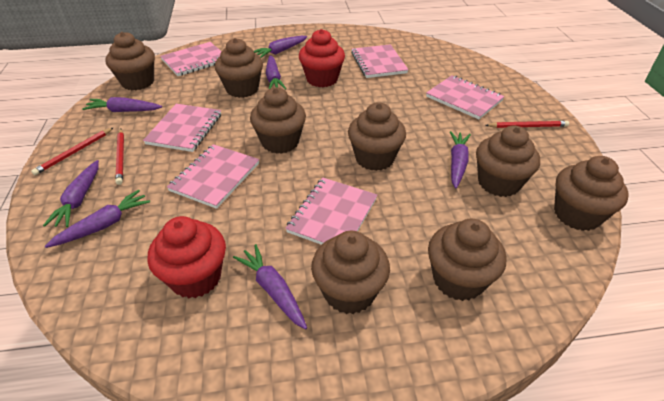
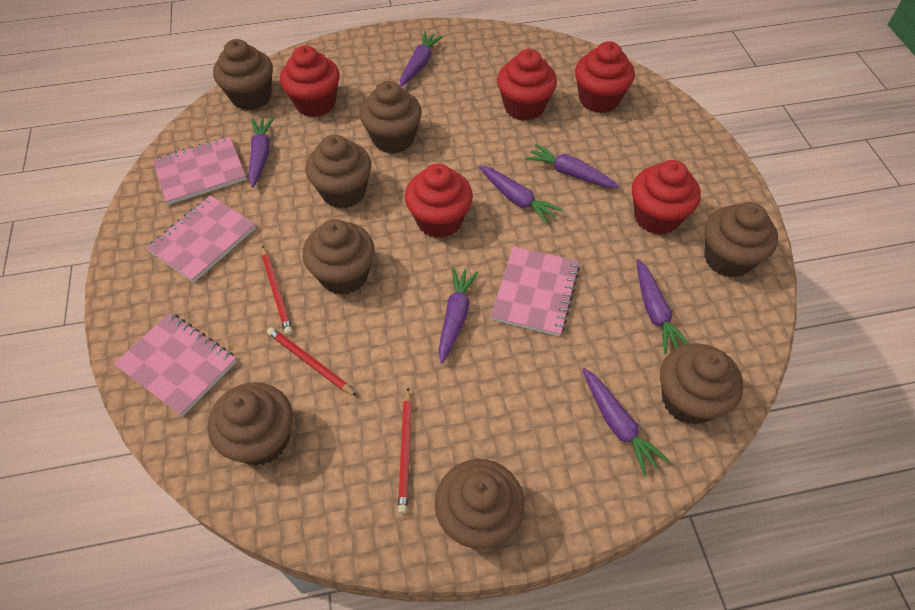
pink notebook: [143,104,221,152] [160,42,222,76] [167,144,259,209] [285,178,377,245] [351,44,408,78] [426,75,504,119] = 6 -> [114,313,237,416] [146,195,256,282] [153,136,247,205] [491,246,580,336] = 4
red cupcake: [148,216,226,298] [299,29,345,87] = 2 -> [280,46,340,117] [405,164,473,238] [497,49,557,121] [575,41,635,113] [632,160,701,235] = 5

